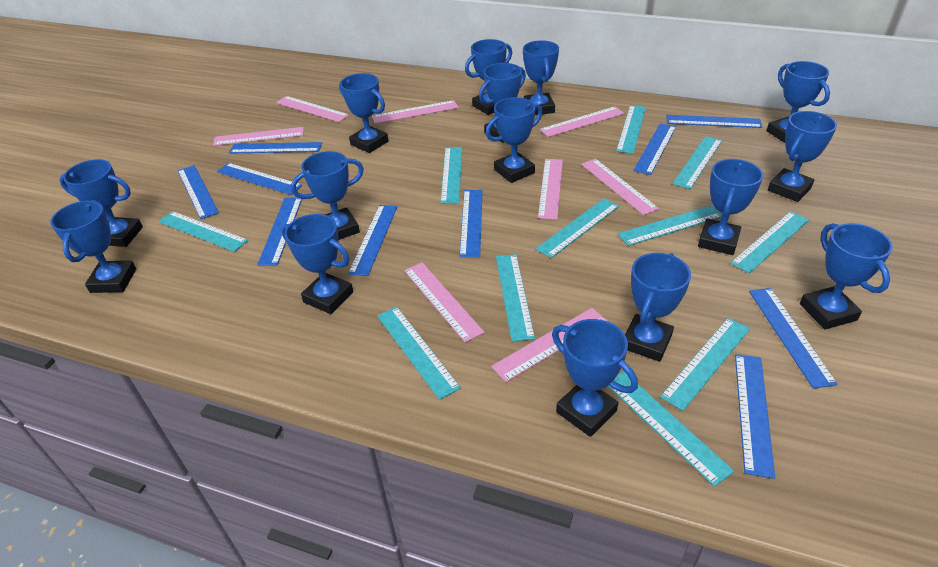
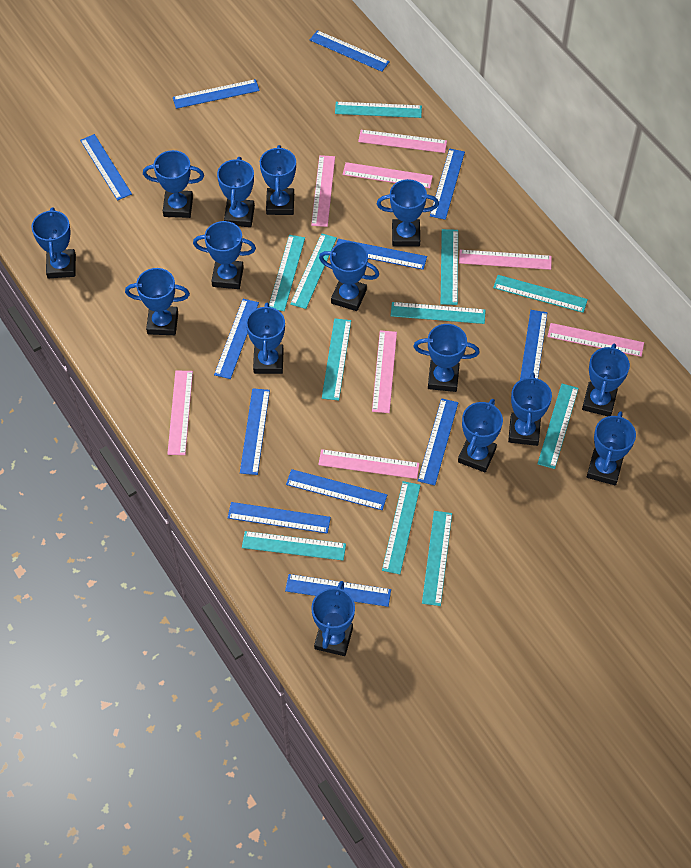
blue ruler: [178,165,219,219] [217,163,302,195] [229,142,322,154] [257,198,302,266] [348,205,397,276] [459,190,483,257] [633,123,676,175] [666,115,762,128] [735,354,775,479] [749,288,838,389] = 10 -> [80,134,132,201] [173,79,260,109] [214,299,259,379] [227,502,331,534] [240,388,270,475] [285,574,391,607] [286,469,387,510] [310,30,390,72] [336,239,427,270] [418,398,458,485] [430,149,465,220] [520,310,547,380] = 12

